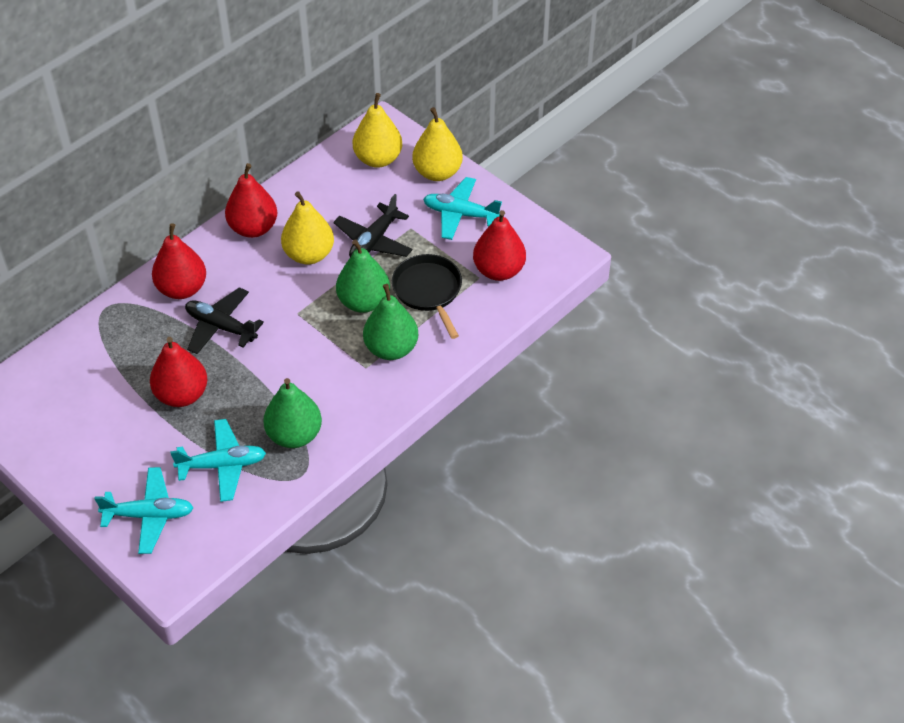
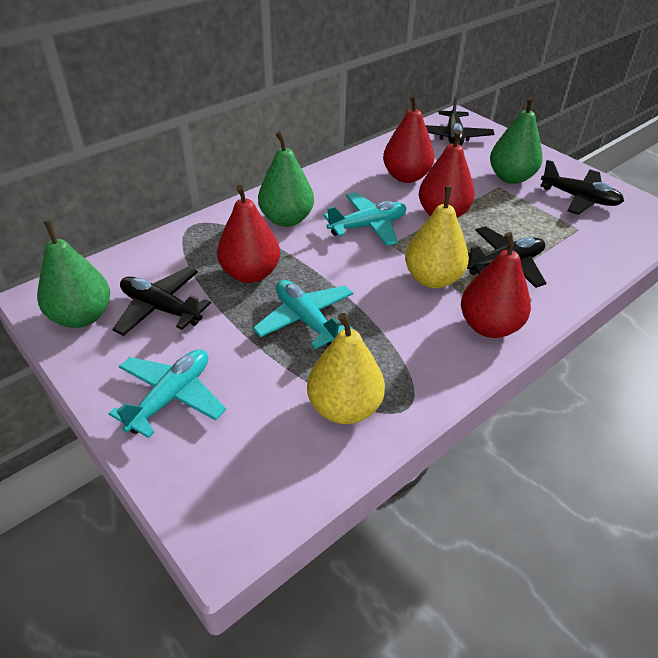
black pan: [392,254,462,339] = 1 -> none = 0
black plane: [185,287,264,354] [333,194,412,257] = 2 -> [112,267,211,336] [425,95,494,146] [467,226,546,288] [540,160,624,215] = 4
yellow pear: [281,191,334,265] [353,93,402,168] [412,107,463,181] = 3 -> [307,313,385,424] [405,186,469,288] = 2

